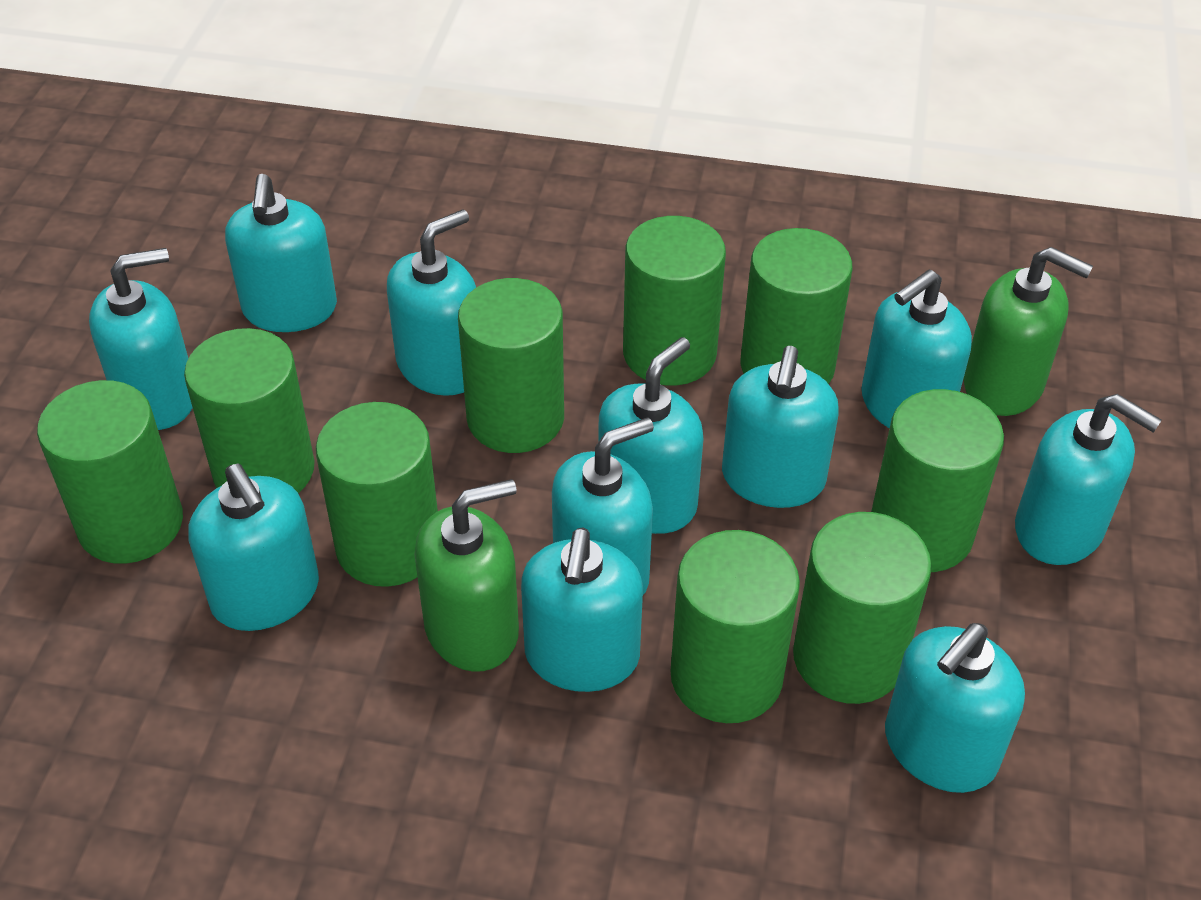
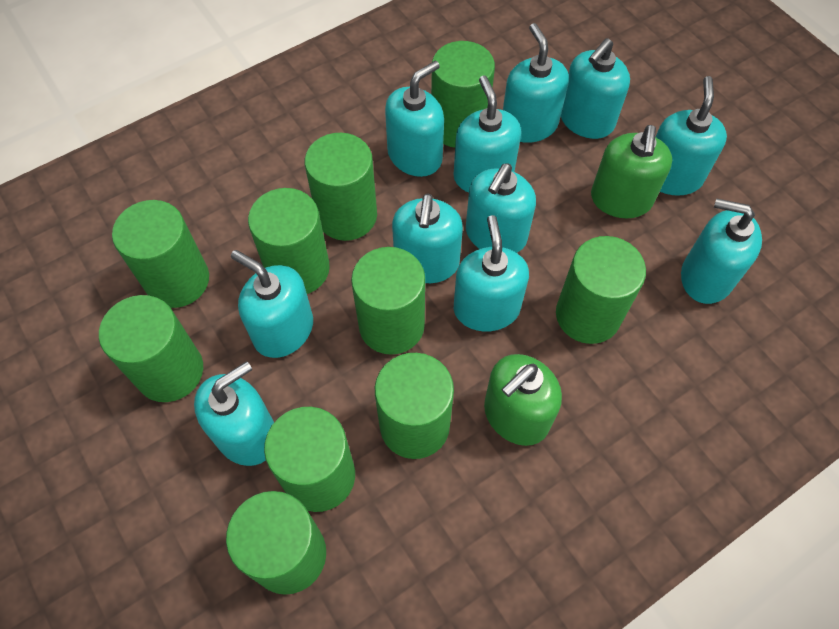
green cylinder: [37,380,183,564] [184,328,315,493] [316,402,438,587] [458,278,564,453] [623,216,726,386] [671,530,800,723] [741,228,853,384] [793,512,932,704] [871,389,1004,572] = 9 -> [99,295,203,402] [112,200,209,308] [226,491,326,595] [248,188,330,294] [264,407,355,512] [305,133,377,241] [351,247,425,355] [375,353,454,459] [431,41,495,148] [556,236,646,344] = 10

